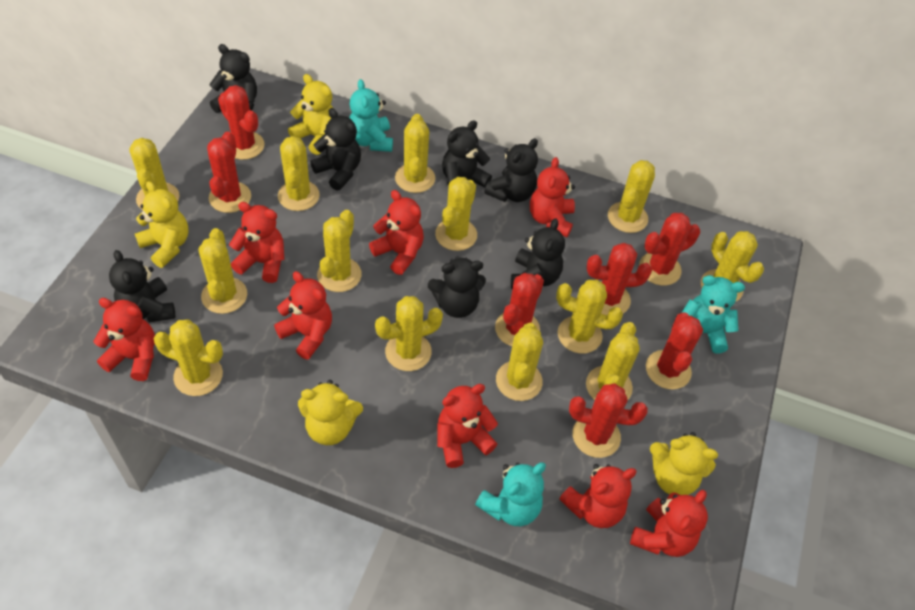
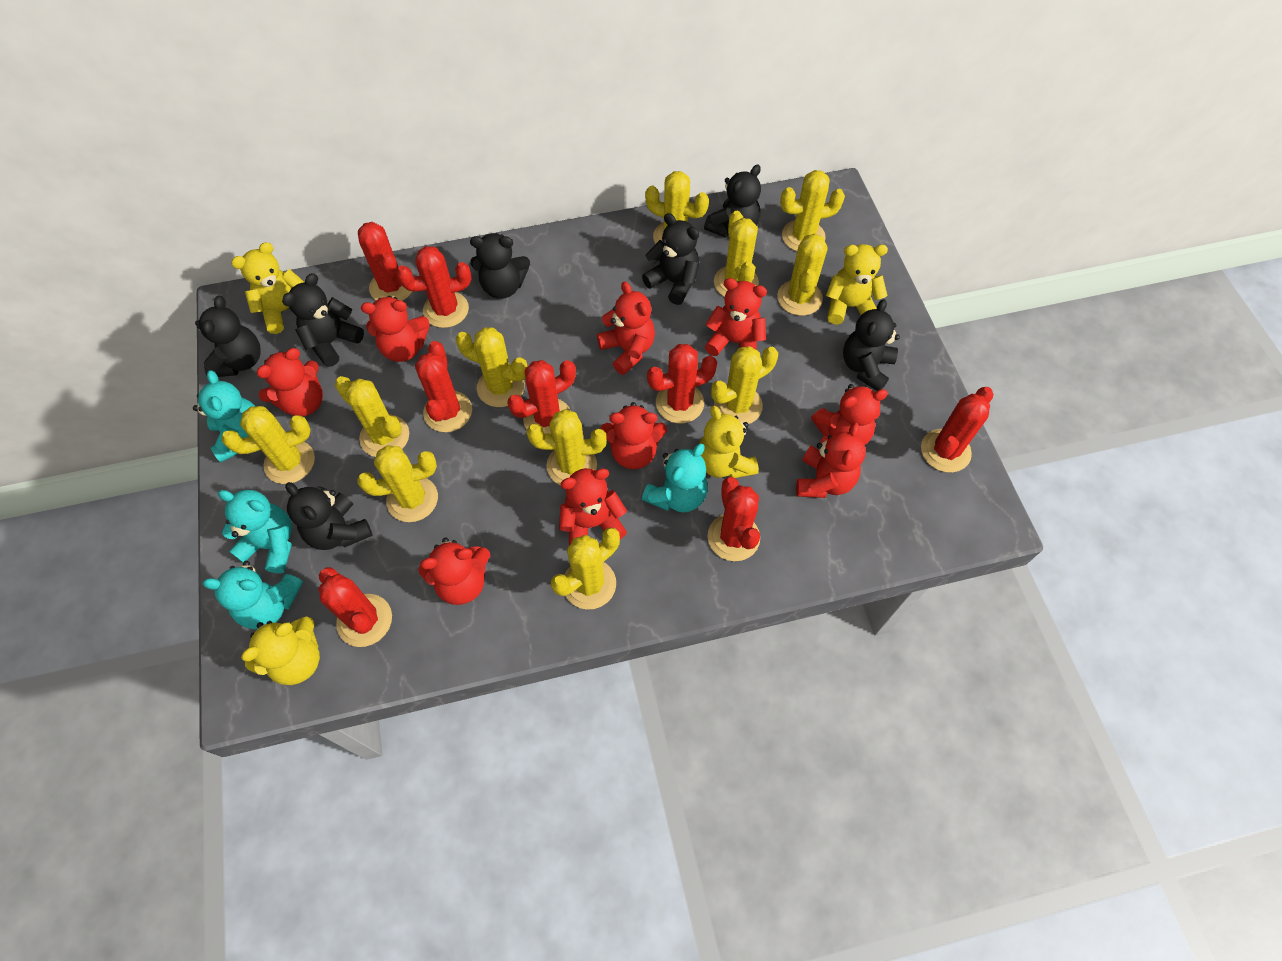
red cactus: [207,132,251,213] [218,85,264,160] [495,273,544,346] [569,383,648,458] [586,243,652,315] [639,213,700,286] [646,312,703,389] = 7 -> [318,567,392,647] [358,222,412,301] [396,246,471,328] [415,341,472,432] [507,360,576,434] [647,344,717,423] [708,477,760,561] [921,387,994,472] = 8
red teddy bear: [94,298,155,381] [229,202,284,283] [274,271,332,359] [369,190,424,275] [437,384,498,468] [530,157,575,237] [559,464,636,528] [630,490,708,557] = 8 -> [256,348,323,416] [361,296,430,362] [418,537,490,605] [559,468,627,545] [597,282,655,375] [600,402,667,469] [705,278,767,356] [796,422,866,498] [811,384,888,445] = 9
turquoise teddy bear: [349,79,393,152] [475,463,546,526] [681,275,745,353] = 3 -> [193,370,256,462] [202,561,303,629] [218,490,292,573] [642,444,708,513] = 4
yellow cactus: [129,138,179,210] [154,320,223,396] [199,228,247,314] [278,136,320,211] [317,210,362,292] [375,296,443,371] [395,114,435,193] [435,177,477,251] [496,323,543,401] [556,280,623,354] [586,322,640,401] [608,160,655,233] [701,231,764,302] = 13 -> [221,406,315,484] [335,376,409,457] [357,445,438,522] [456,327,528,407] [527,409,607,485] [551,527,620,610] [645,171,709,244] [711,346,778,424] [714,211,759,297] [777,234,827,316] [780,170,845,251] = 11

